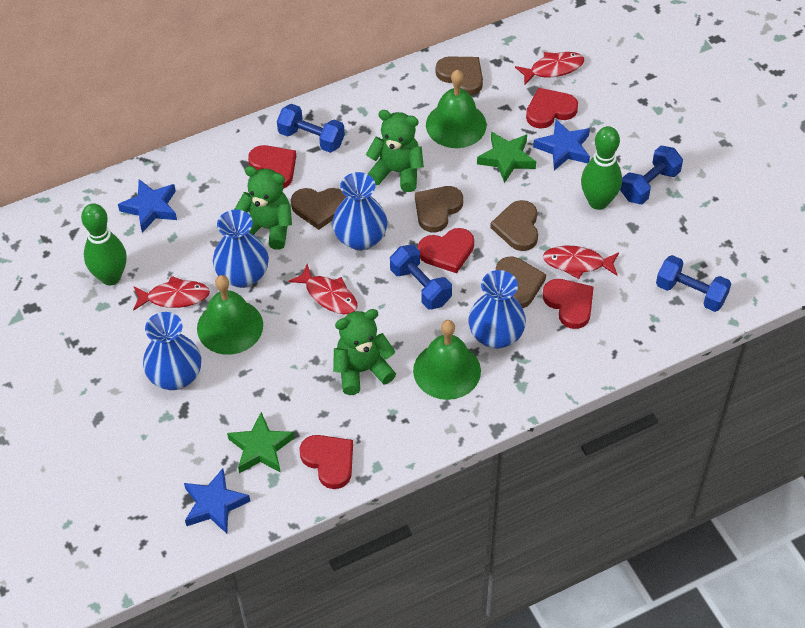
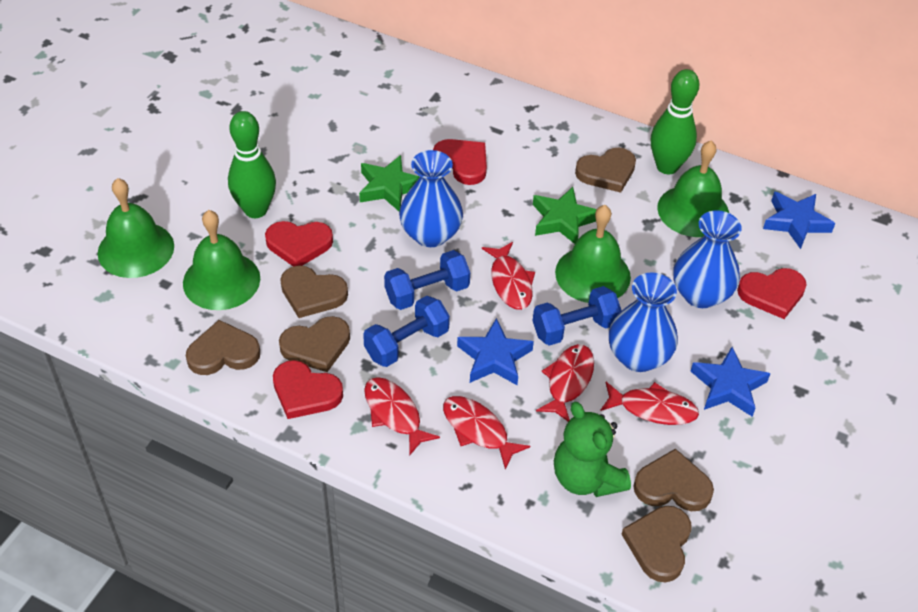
blue dumbbell: [277,104,345,153] [390,245,452,309] [620,146,683,204] [656,255,731,312] = 4 -> [363,296,450,367] [384,250,470,310] [533,286,621,346] = 3
blue vase: [143,312,201,390] [213,209,269,288] [332,172,387,251] [468,270,526,349] = 4 -> [399,150,463,247] [609,272,678,372] [673,210,742,308] = 3
brown heart: [291,188,346,230] [415,186,463,232] [436,56,483,95] [490,200,538,251] [496,257,546,308] = 5 -> [186,320,260,375] [279,316,350,372] [280,266,348,318] [575,148,636,193] [621,506,692,582] [633,449,714,511] = 6
green bell: [197,275,263,355] [413,320,481,400] [426,70,487,148] = 3 -> [98,178,174,278] [183,210,260,310] [555,205,631,303] [657,141,729,237] = 4
green teddy bear: [234,166,292,250] [333,309,396,395] [366,110,424,192] = 3 -> [554,402,631,497] = 1
red fish: [133,276,210,311] [288,264,358,314] [515,52,584,85] [543,245,619,279] = 4 -> [364,377,440,455] [443,396,530,469] [482,242,535,310] [536,344,594,422] [600,382,699,425] = 5
red heart: [248,145,296,189] [300,435,353,489] [418,228,474,273] [526,88,578,129] [543,279,594,329] = 5 -> [265,221,333,266] [273,360,343,419] [433,139,487,185] [737,268,807,319] = 4

